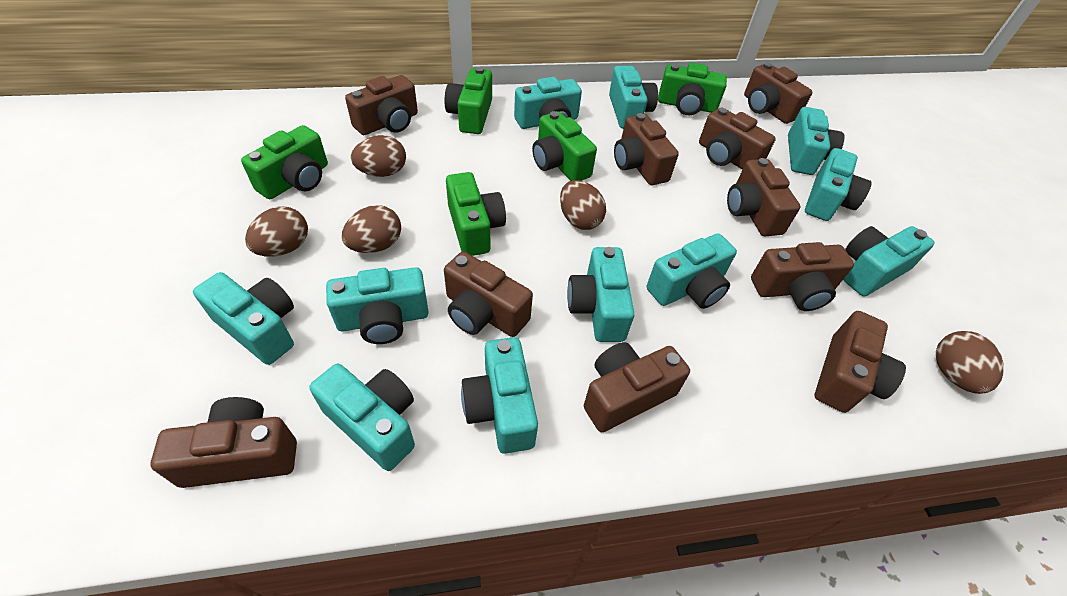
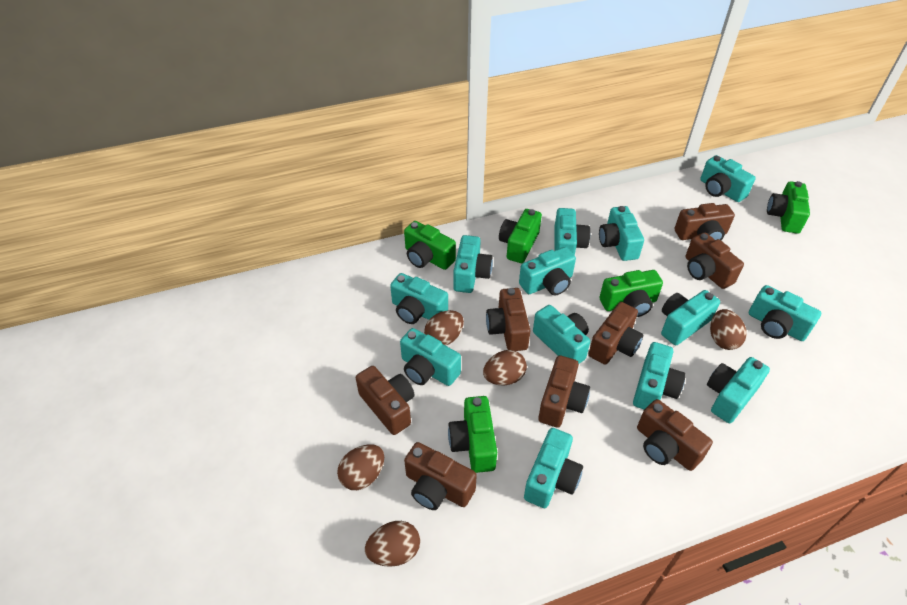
brown camera: [150,397,297,488] [345,75,418,135] [444,252,533,337] [584,342,690,432] [614,113,679,185] [699,107,776,170] [727,158,801,236] [744,62,812,124] [751,242,854,311] [814,311,906,413] = 10 -> [356,366,415,435] [404,442,477,510] [486,288,531,351] [538,355,590,428] [589,302,643,365] [637,399,713,471] [675,203,735,240] [685,232,744,289] = 8
turquoise camera: [193,272,294,365] [309,364,415,471] [326,267,429,344] [461,337,538,454] [514,77,582,129] [567,247,635,342] [609,66,658,129] [647,234,737,309] [788,107,845,175] [805,148,872,221] [843,226,935,296] = 11 -> [390,273,448,324] [400,328,461,386] [453,235,493,293] [519,247,576,295] [524,428,583,508] [533,305,590,364] [554,208,590,255] [599,206,644,261] [633,342,686,410] [661,290,720,345] [700,155,756,202] [707,357,770,423] [749,285,822,341] = 13

